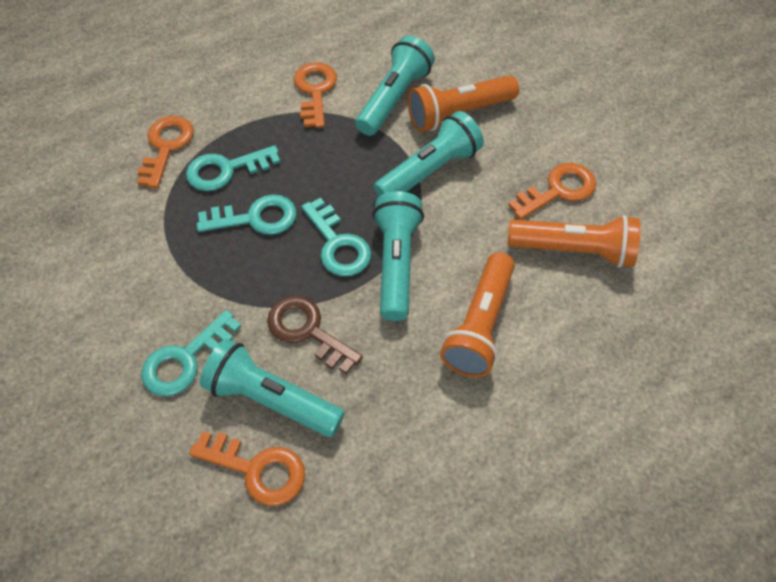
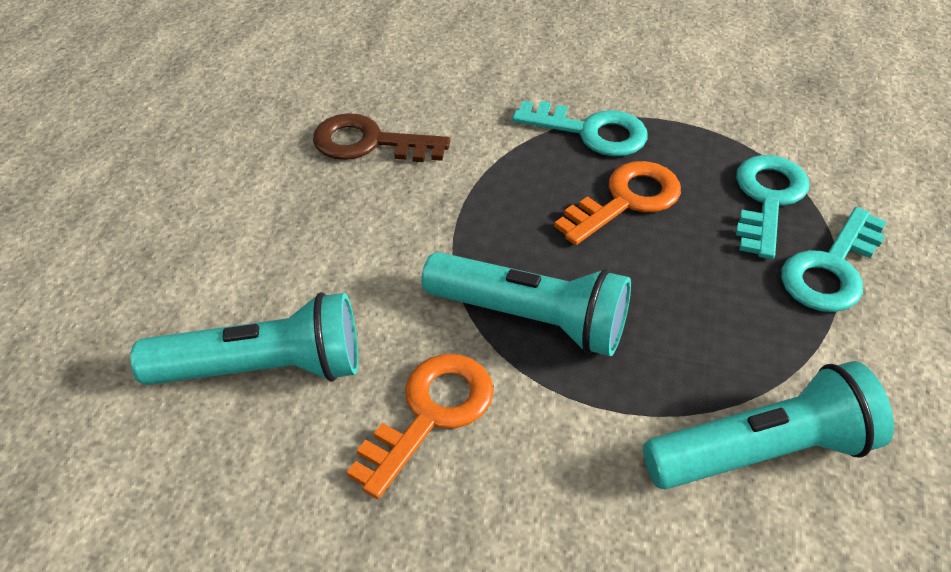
orange flashlight: [408,75,519,132] [440,252,515,377] [508,215,640,268] = 3 -> none = 0
orange key: [137,116,194,188] [189,431,305,506] [294,62,337,128] [508,163,596,220] = 4 -> [347,354,494,499] [554,161,681,245] = 2
turquoise flashlight: [200,339,345,437] [355,36,435,136] [372,191,424,321] [374,111,484,197] = 4 -> [130,292,358,385] [421,252,631,356] [643,361,894,490] = 3
turquoise key: [141,310,241,396] [186,145,281,191] [196,194,296,235] [301,198,371,277] = 4 -> [512,101,648,156] [736,155,809,259] [781,207,887,312] = 3

